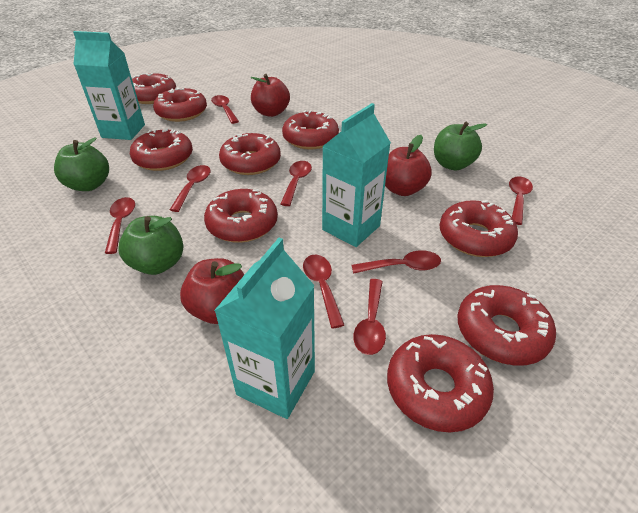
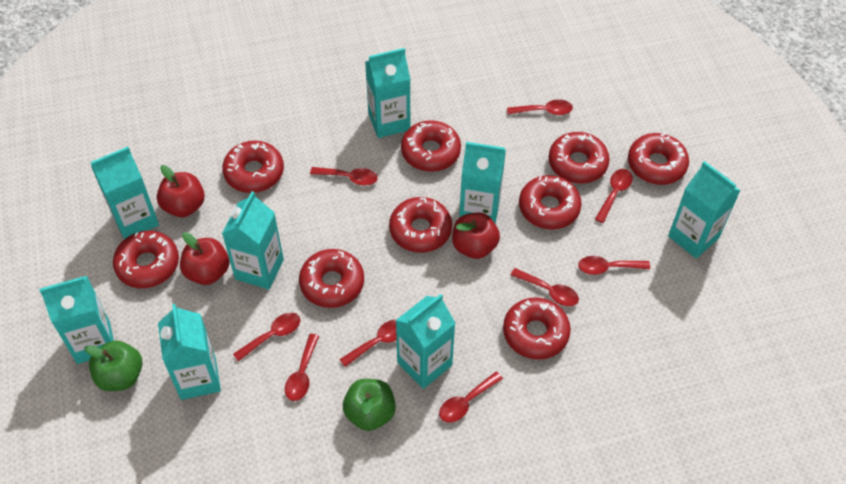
green apple: [54,137,109,191] [119,216,183,275] [434,122,487,171] = 3 -> [84,341,142,391] [343,379,396,431] = 2
red spoon: [105,197,135,254] [170,165,211,212] [211,95,239,124] [281,161,312,206] [303,255,344,329] [352,250,441,274] [353,279,386,355] [509,176,533,225] = 8 -> [233,313,300,361] [285,334,319,401] [310,167,378,186] [339,319,397,367] [439,372,503,423] [507,99,573,115] [511,268,579,306] [578,256,650,275] [595,169,633,223] = 9
turquoise carton: [73,31,145,140] [214,238,315,419] [322,103,391,247] = 3 -> [39,276,114,364] [90,147,159,239] [158,304,221,400] [222,191,284,290] [365,48,410,138] [395,294,455,389] [459,142,506,224] [668,161,740,258] = 8

